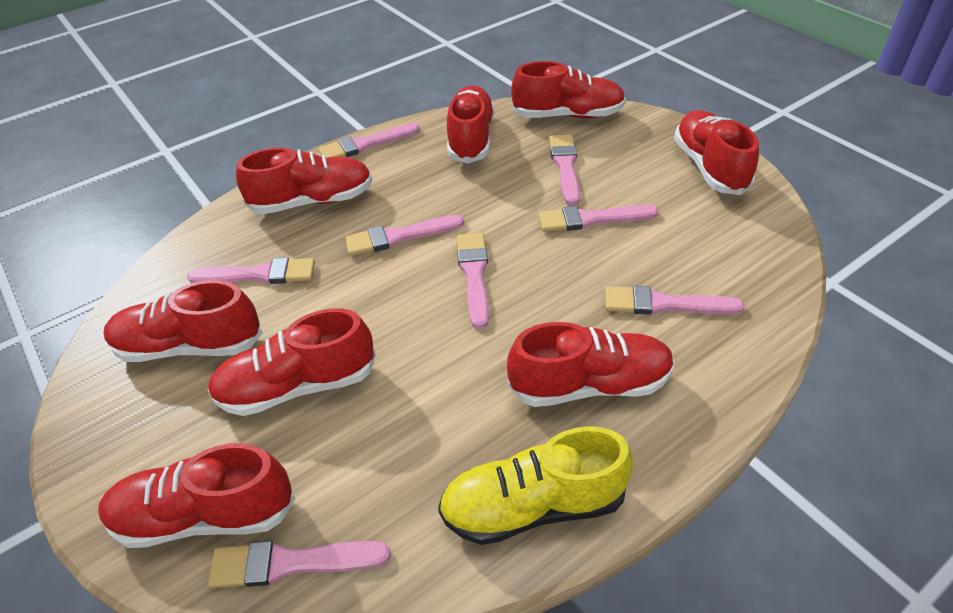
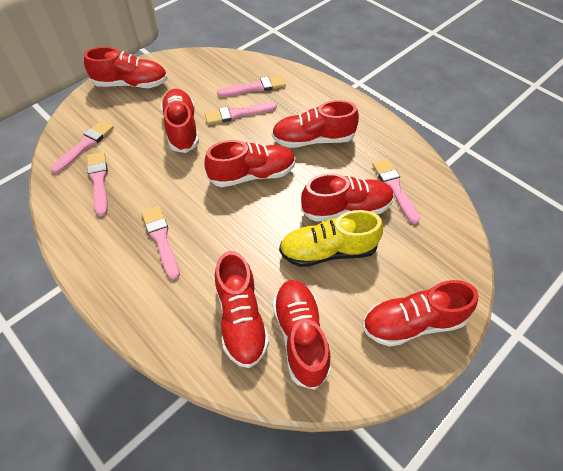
pink brush: [187,258,315,284] [208,540,391,588] [318,123,420,158] [344,215,464,256] [457,233,489,329] [538,205,658,232] [549,135,580,206] [605,286,745,315] = 8 -> [51,120,114,174] [87,152,108,216] [142,206,180,280] [205,102,277,124] [217,75,286,97] [372,159,420,224] = 6

